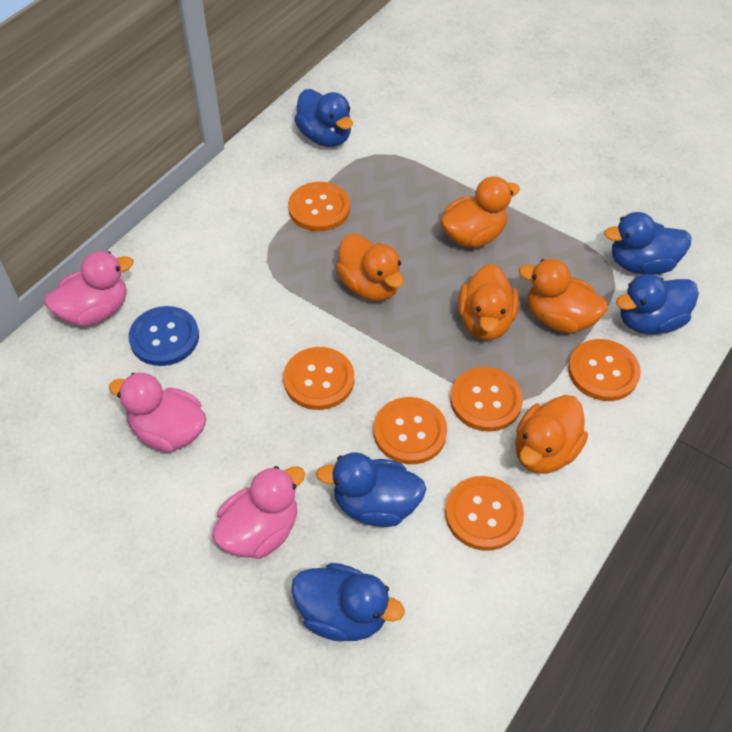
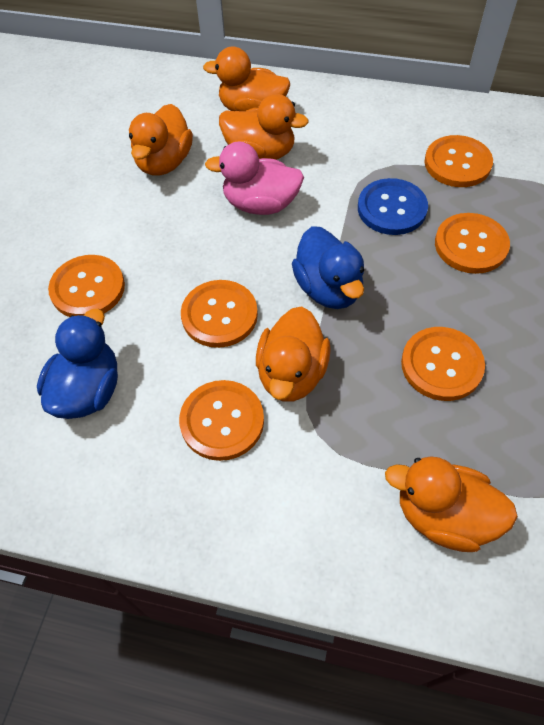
blue duck: [291,563,405,642] [294,89,353,147] [316,452,426,527] [604,212,691,275] [616,274,699,334] = 5 -> [37,309,118,419] [292,226,364,309] = 2
pink duck: [45,251,134,326] [109,373,206,452] [212,466,305,559] = 3 -> [205,141,304,215] = 1

